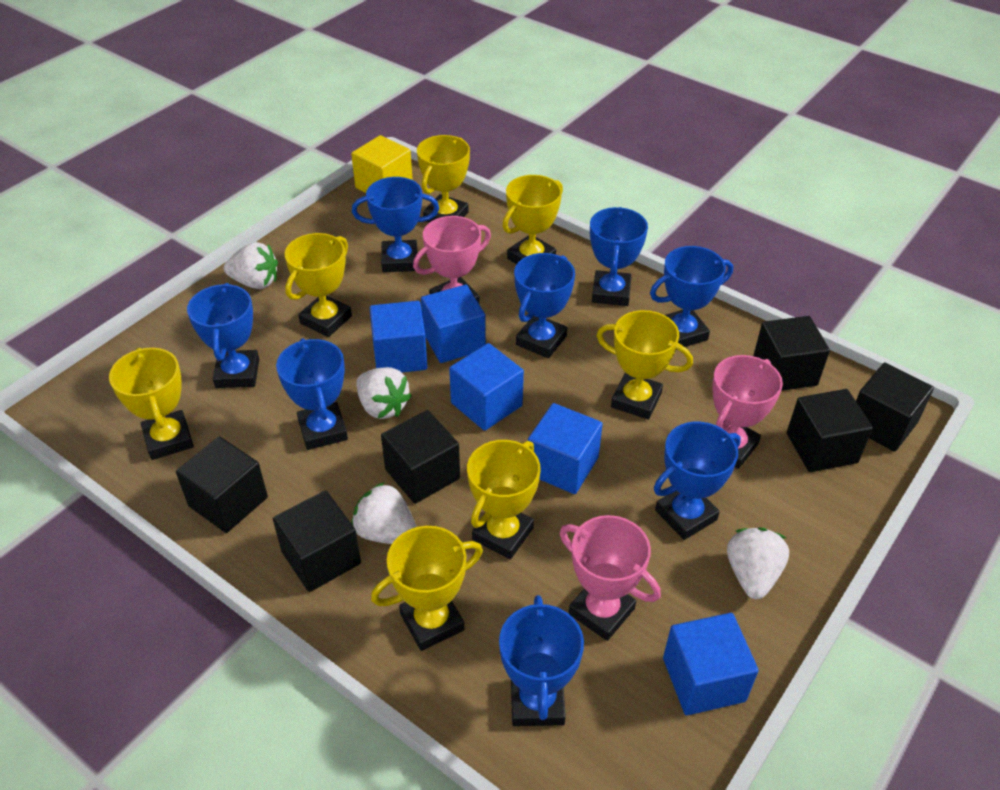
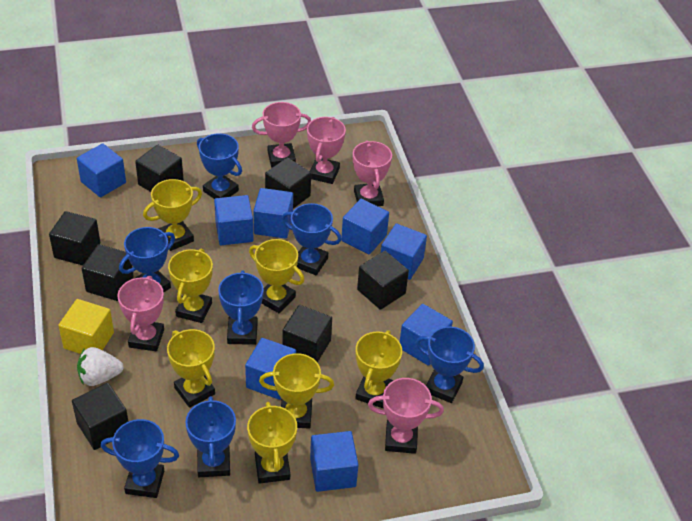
black cube: [176,436,268,533] [273,490,361,592] [381,410,460,504] [753,316,830,391] [787,389,873,472] [856,363,934,452] = 6 -> [49,211,100,265] [72,383,129,450] [82,244,134,301] [135,145,184,192] [265,157,311,209] [282,305,332,363] [357,251,409,310] = 7
blue cube: [370,301,427,372] [421,285,486,363] [449,343,524,431] [528,403,603,494] [663,613,759,715] = 5 -> [77,143,126,197] [214,195,253,245] [245,338,296,400] [253,188,293,239] [310,431,359,492] [341,199,389,254] [381,224,427,280] [400,304,453,366] = 8
blue trophy: [187,283,259,388] [276,338,348,450] [352,177,439,272] [499,595,584,726] [514,253,575,358] [590,207,648,306] [650,246,733,350] [654,421,741,540] = 8 -> [101,419,179,498] [119,227,175,292] [185,396,236,477] [197,133,242,199] [218,270,264,345] [282,203,342,275] [416,326,484,403] = 7
pink trophy: [413,216,491,304] [560,515,661,641] [712,355,783,469] = 3 -> [118,276,164,351] [252,102,311,168] [307,117,346,184] [353,140,392,206] [368,378,444,454] = 5
white strawberry: [224,242,278,289] [351,482,416,544] [356,367,412,419] [727,528,789,599] = 4 -> [77,347,124,386] = 1

